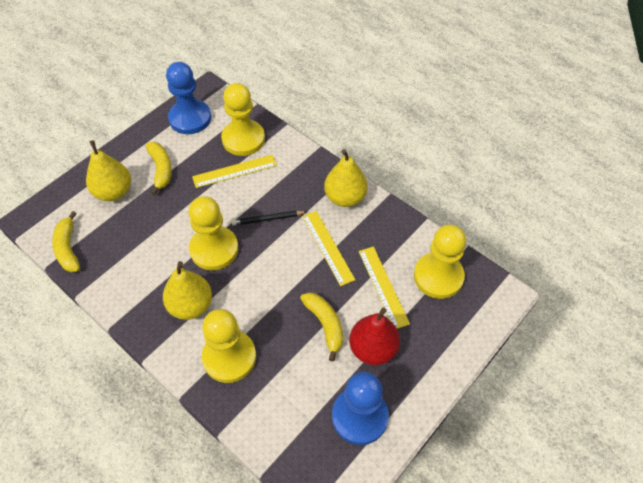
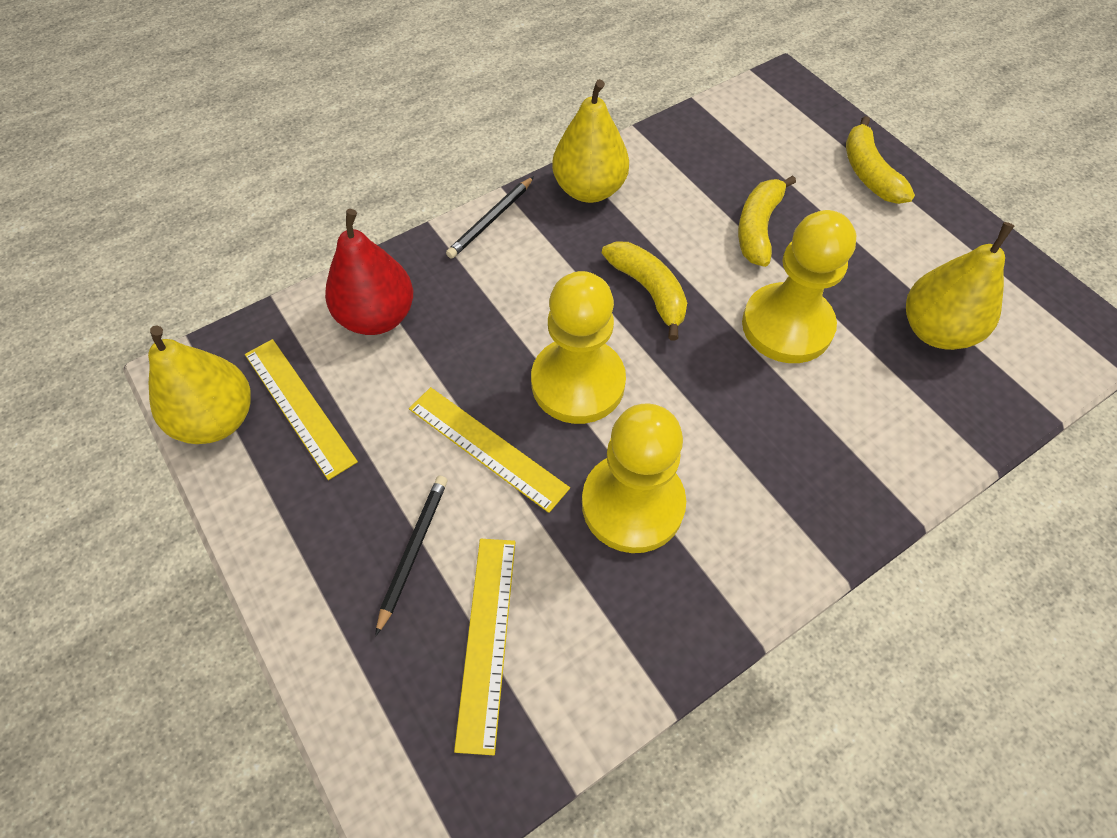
black pencil: [232,211,307,226] = 1 -> [375,476,448,636] [446,176,534,259] = 2
blue pawn: [166,62,211,134] [332,372,389,445] = 2 -> none = 0
yellow pawn: [189,196,239,270] [202,309,256,383] [221,83,265,156] [414,225,466,299] = 4 -> [531,271,626,424] [582,403,686,553] [742,210,856,363] = 3

